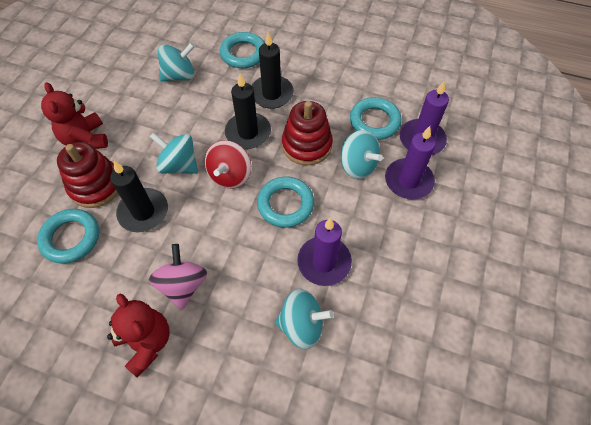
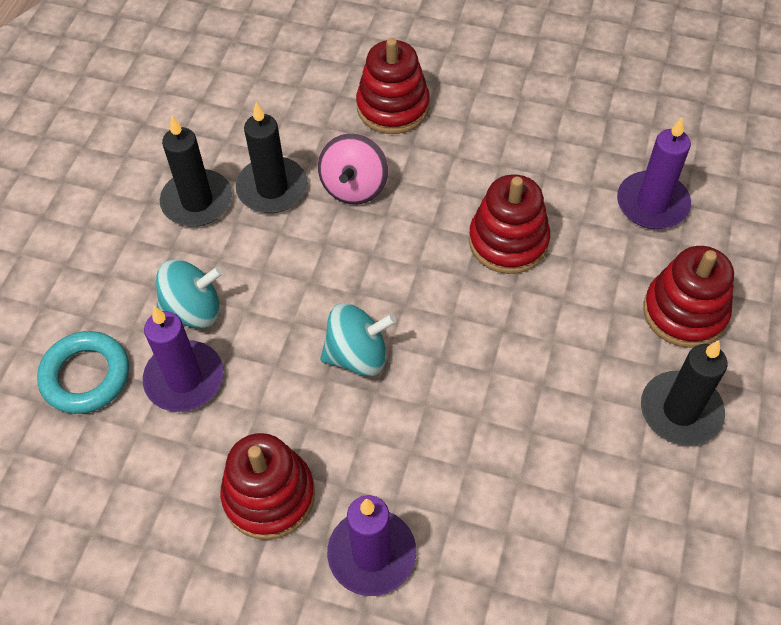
red spinning top: [205,140,251,189] = 1 -> none = 0
red stacking toy: [57,142,118,208] [282,101,333,166] = 2 -> [220,433,315,540] [356,38,430,134] [469,174,550,274] [643,246,734,348] = 4
red teddy bear: [41,82,108,149] [107,294,170,378] = 2 -> none = 0
turquoise ring: [37,209,99,263] [220,32,265,68] [257,176,314,228] [350,97,402,140] = 4 -> [37,331,129,414] = 1
turquoise spinning top: [150,132,198,174] [158,43,195,81] [275,289,334,349] [341,130,383,179] = 4 -> [156,259,223,328] [320,303,396,376] = 2

